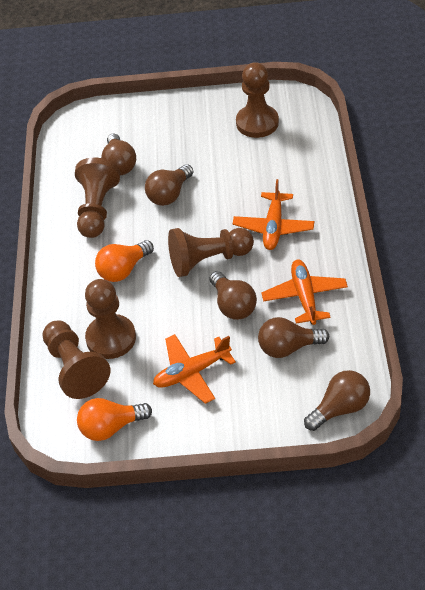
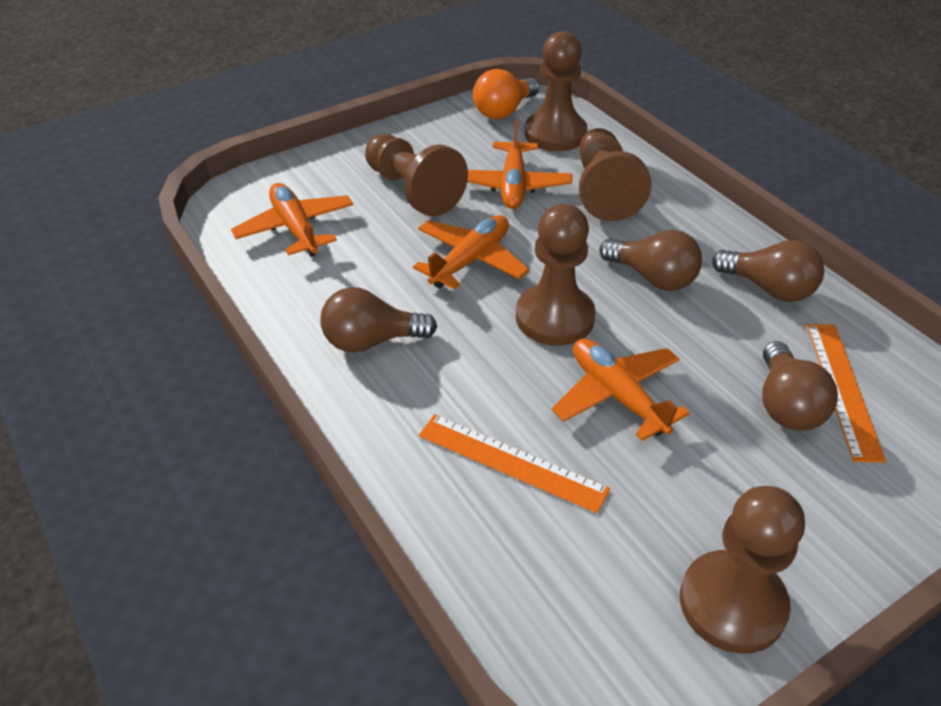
brown light bulb: [101,134,136,175] [145,164,193,206] [210,271,257,320] [258,317,329,358] [304,370,370,431] = 5 -> [321,287,437,352] [599,230,702,291] [712,240,824,302] [762,341,838,431] = 4
orange light bulb: [77,398,152,441] [95,240,154,282] = 2 -> [473,69,540,119] = 1
orange plane: [153,334,236,404] [233,179,314,250] [261,260,348,325] = 3 -> [231,183,353,257] [413,215,529,289] [467,120,572,209] [552,339,690,441] = 4
orange ruler: none = 0 -> [419,414,610,513] [807,324,886,463] = 2

